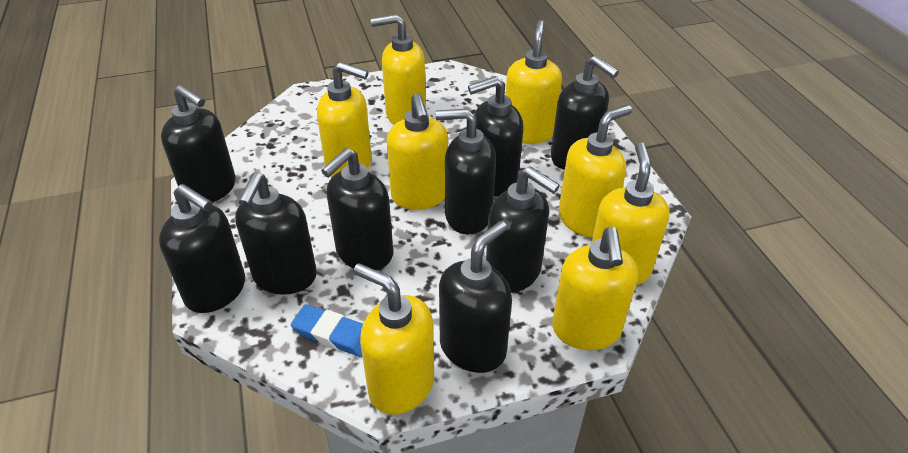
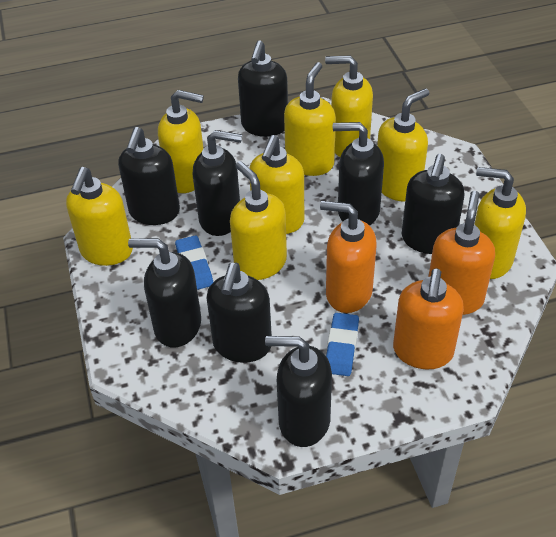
black soap dispenser: [159,184,245,313] [161,85,236,203] [235,172,317,295] [321,148,393,270] [435,109,496,234] [439,221,512,373] [468,76,523,196] [486,166,560,293] [551,55,619,170] = 9 -> [118,127,180,225] [128,238,201,347] [192,130,242,236] [206,263,272,363] [238,40,288,137] [265,336,332,447] [333,122,384,226] [402,154,464,254] = 8
blue eraser: [291,304,363,357] = 1 -> [175,235,213,290] [326,313,359,376] = 2
orange soap dispenser: none = 0 -> [320,201,376,313] [393,268,464,369] [428,191,495,315] = 3

